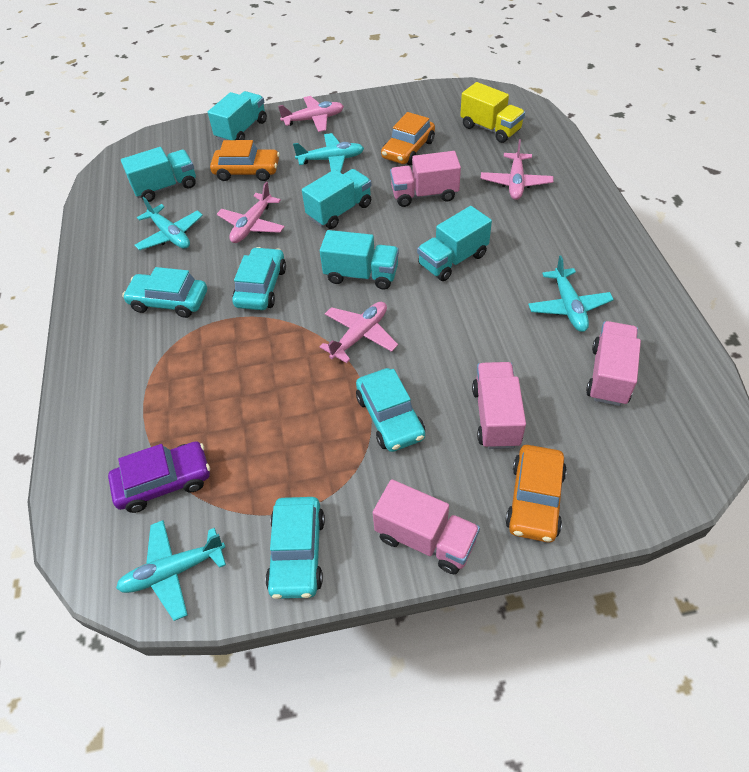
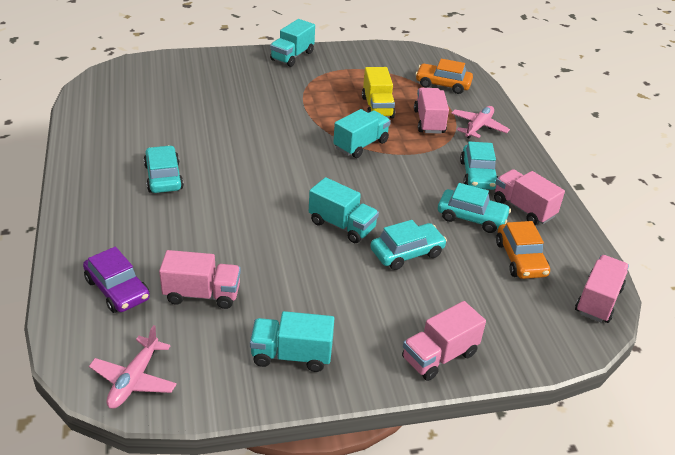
orange car: [210,140,280,181] [381,112,435,165] [505,445,567,543] = 3 -> [415,59,473,94] [496,221,550,279] = 2
pink plane: [217,182,285,243] [278,96,344,132] [320,302,398,363] [481,139,553,200] = 4 -> [89,325,177,409] [451,106,510,139] = 2
pink truck: [373,479,480,574] [390,151,461,207] [472,362,526,449] [586,321,641,406] = 4 -> [159,250,241,309] [402,301,486,381] [414,88,449,134] [494,169,565,225] [575,255,629,323] = 5
turquoise plane: [116,520,226,621] [134,197,203,250] [293,133,364,173] [528,255,614,332] = 4 -> none = 0
turquoise truck: [121,147,196,202] [208,91,267,141] [302,169,372,229] [320,230,399,290] [417,206,492,281] = 5 -> [250,311,334,372] [270,19,315,67] [309,177,379,243] [333,109,391,158] = 4

